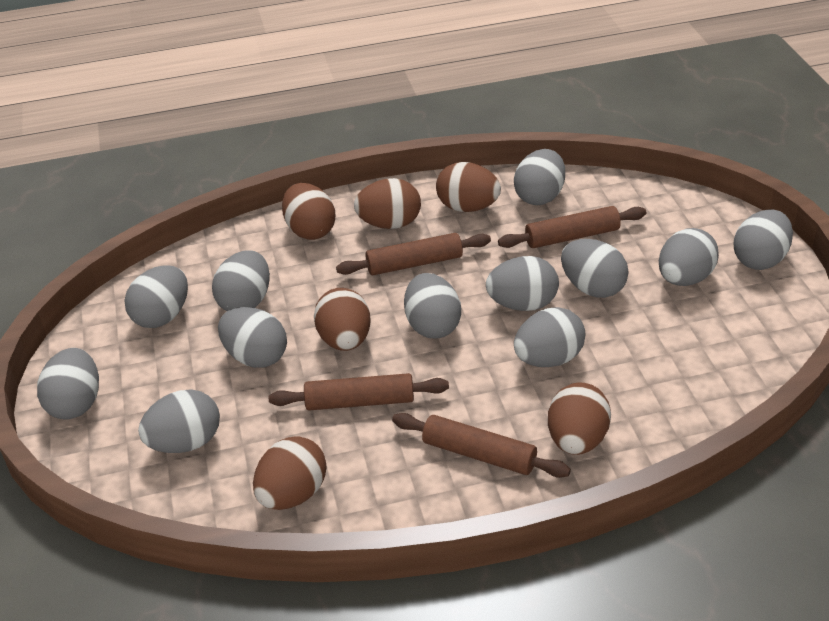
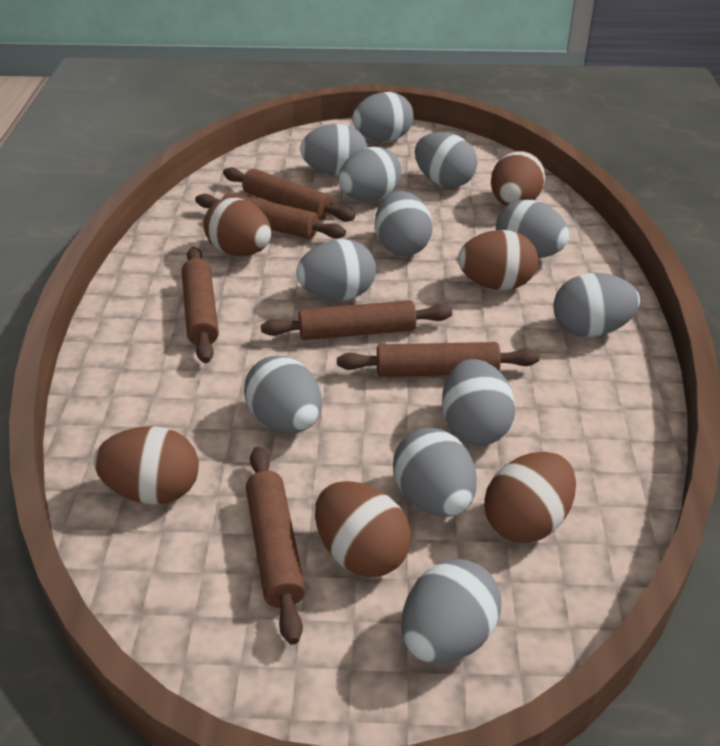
brown rolling pin: [269,373,449,410] [336,233,491,275] [392,413,571,478] [498,206,647,248] = 4 -> [182,247,219,363] [195,193,346,239] [223,167,355,222] [246,446,306,645] [261,300,452,340] [337,342,540,377] = 6

